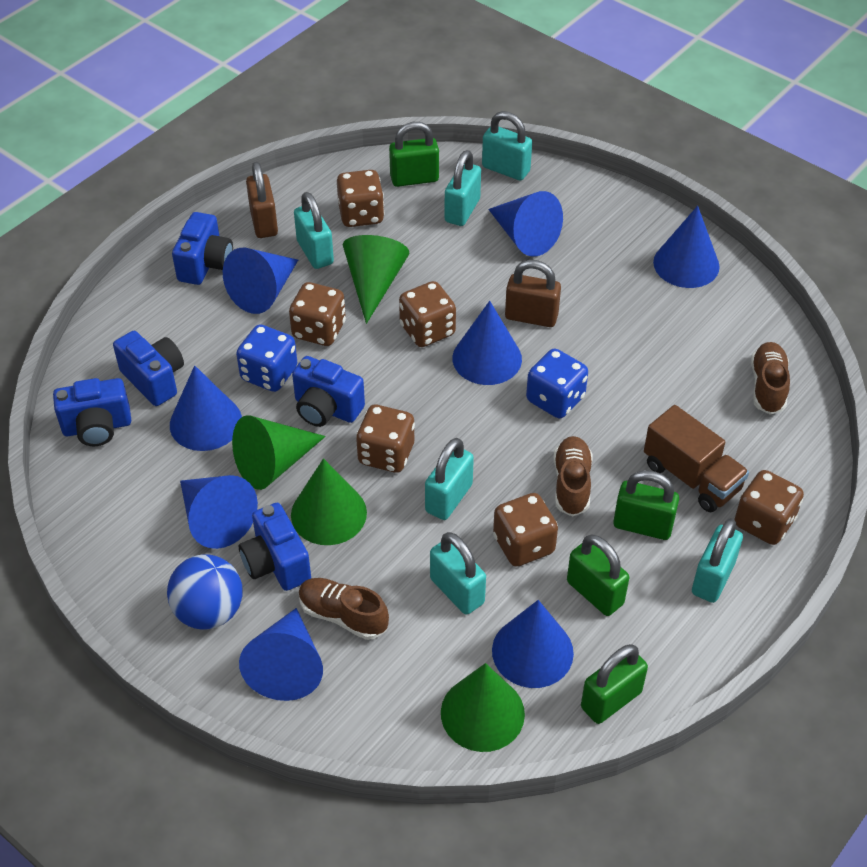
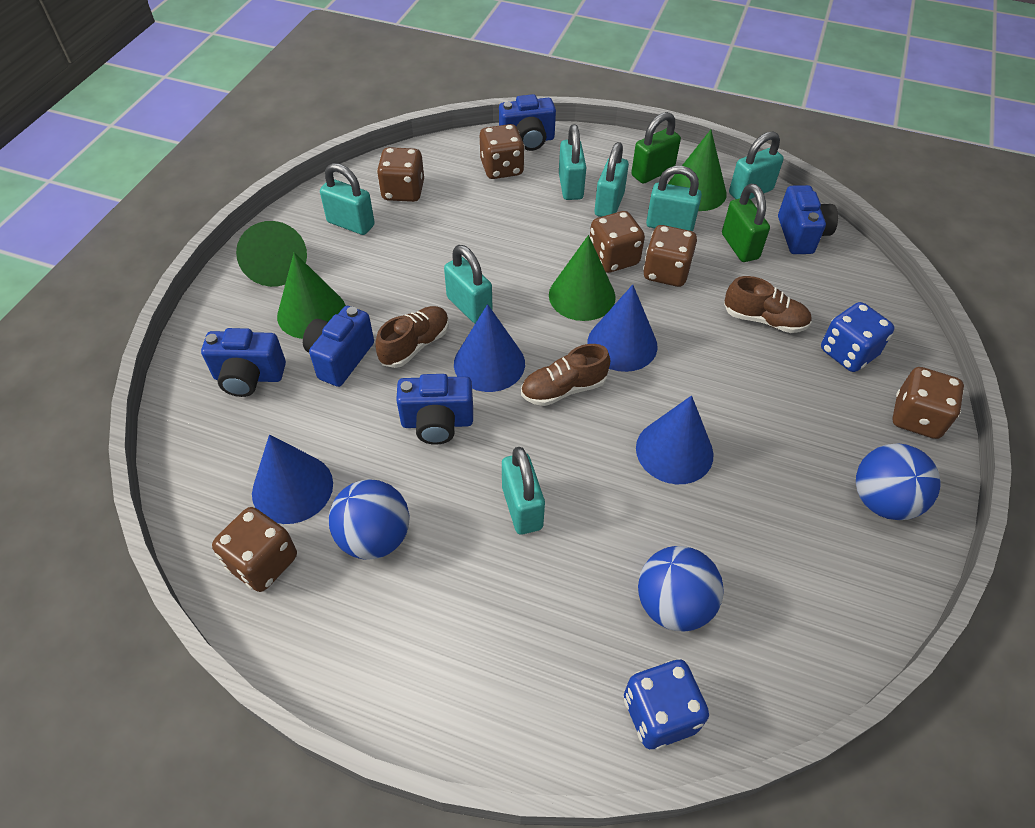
blue ball: [167,554,243,630] = 1 -> [329,479,410,560] [638,546,724,631] [856,443,940,520] = 3
blue cone: [170,365,242,451] [180,475,258,549] [223,248,298,314] [239,608,323,701] [452,301,522,385] [488,191,563,257] [492,600,574,688] [653,206,720,288] = 8 -> [252,434,333,524] [454,304,525,392] [587,285,658,372] [636,395,714,484] = 4
brown padlock: [246,162,278,238] [505,260,561,327] = 2 -> none = 0
brown truck: [644,405,749,512] = 1 -> none = 0
green padlock: [389,122,439,187] [567,534,629,616] [581,644,648,724] [613,470,679,540] = 4 -> [631,112,681,184] [722,184,770,262] = 2
turquoise padlock: [294,192,334,269] [425,438,474,520] [430,532,486,615] [444,150,481,226] [482,111,532,181] [692,518,743,603] = 6 -> [320,163,375,235] [444,245,493,323] [502,447,545,535] [559,124,586,200] [594,142,629,217] [646,166,702,232] [729,131,784,199] = 7

